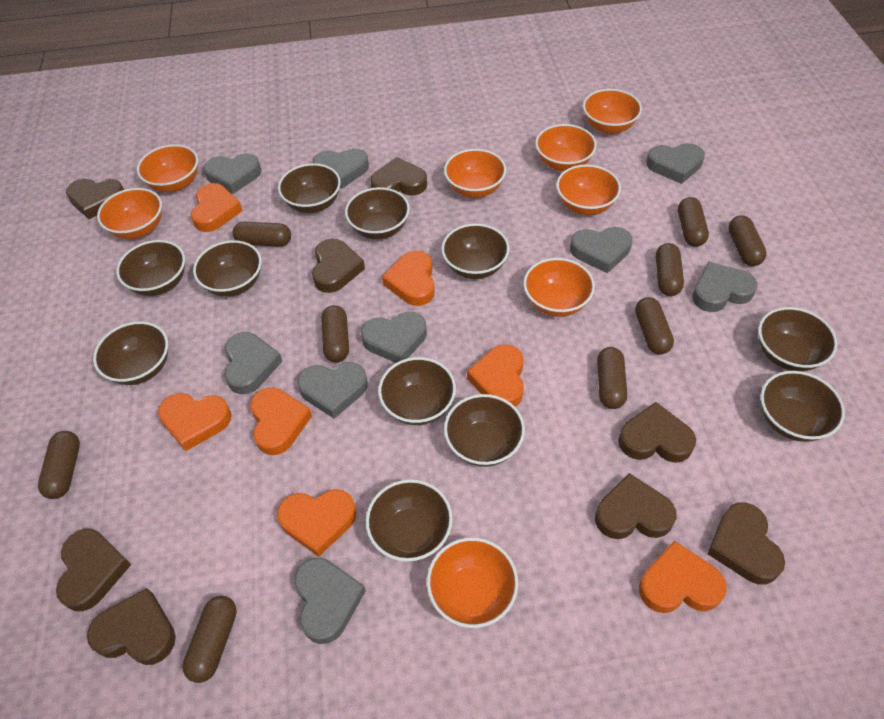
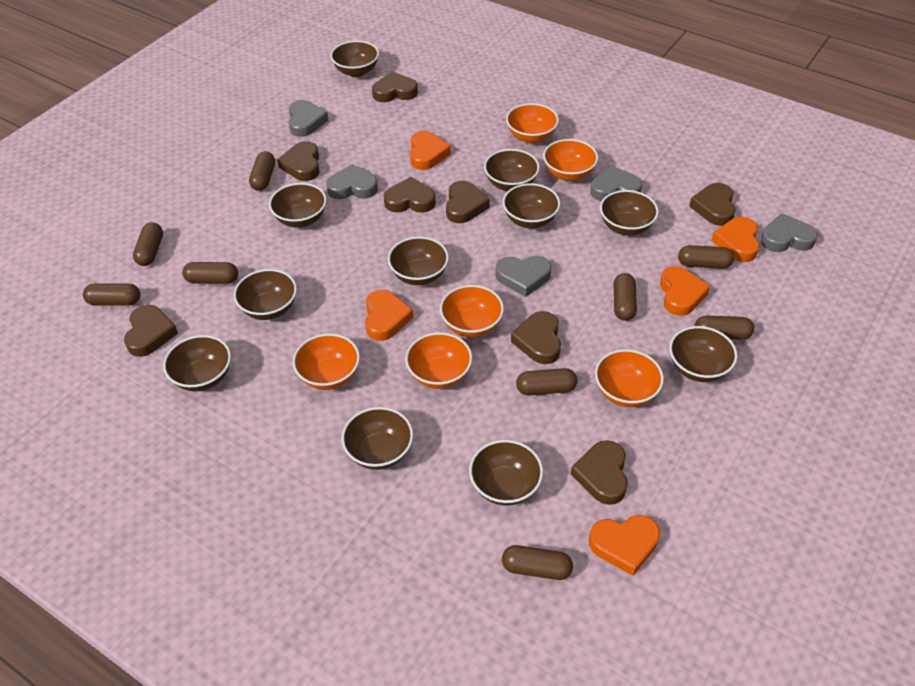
grey heart: [204,154,261,194] [224,332,283,394] [294,558,366,644] [297,362,368,418] [313,148,369,188] [361,312,427,363] [570,227,633,273] [646,143,705,184] [692,261,758,312] = 9 -> [289,100,328,137] [326,164,378,199] [495,256,552,297] [590,165,642,201] [761,213,818,252] = 5
orange bowl: [97,188,162,239] [137,144,198,192] [427,538,518,628] [444,149,506,198] [523,258,595,317] [535,124,597,171] [556,164,621,215] [583,89,642,134] = 8 -> [293,334,360,390] [405,332,472,389] [440,285,504,337] [506,103,559,143] [543,139,598,181] [595,349,664,407] = 6
orange heart: [158,393,231,451] [191,183,243,232] [250,388,312,455] [277,489,357,557] [382,251,435,306] [467,344,524,407] [639,541,727,613] = 7 -> [365,290,413,341] [410,131,451,170] [589,515,660,576] [660,266,710,316] [711,217,760,262] = 5

